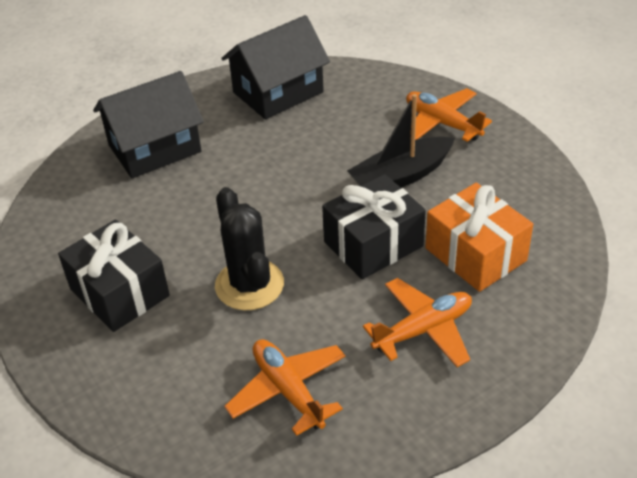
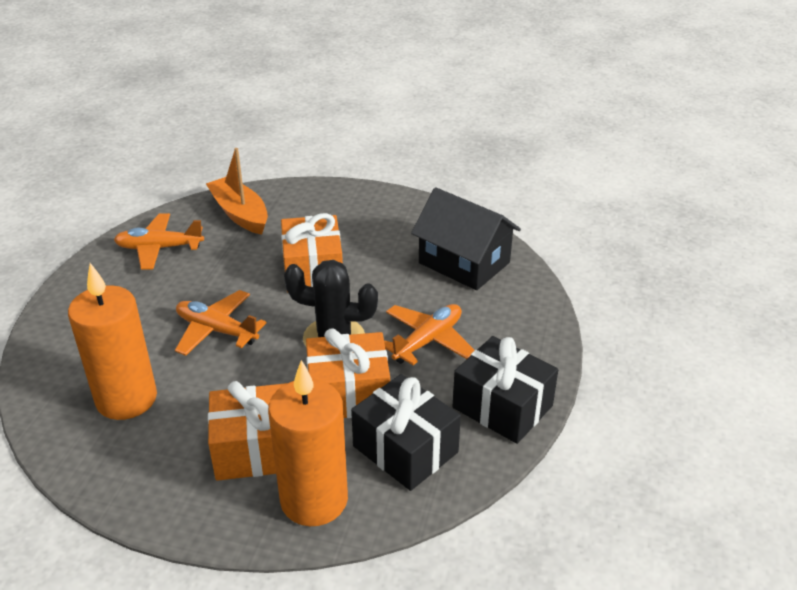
black boat: [347,94,455,187] = 1 -> none = 0
black house: [93,71,204,178] [221,15,330,119] = 2 -> [411,187,521,290] = 1
orange boat: none = 0 -> [206,148,268,235] = 1
orange candle: none = 0 -> [68,263,157,420] [268,360,348,526] = 2
orange gift: [425,183,533,292] = 1 -> [208,381,287,481] [281,213,343,292] [306,328,390,418] = 3

